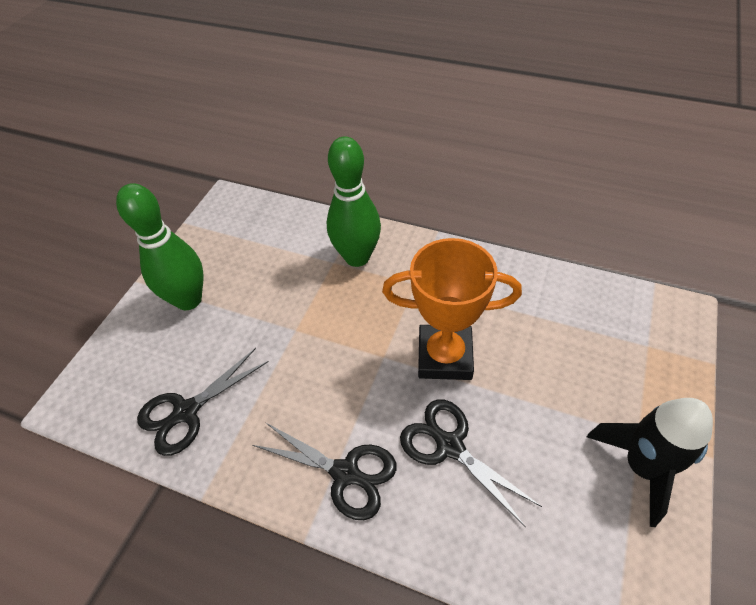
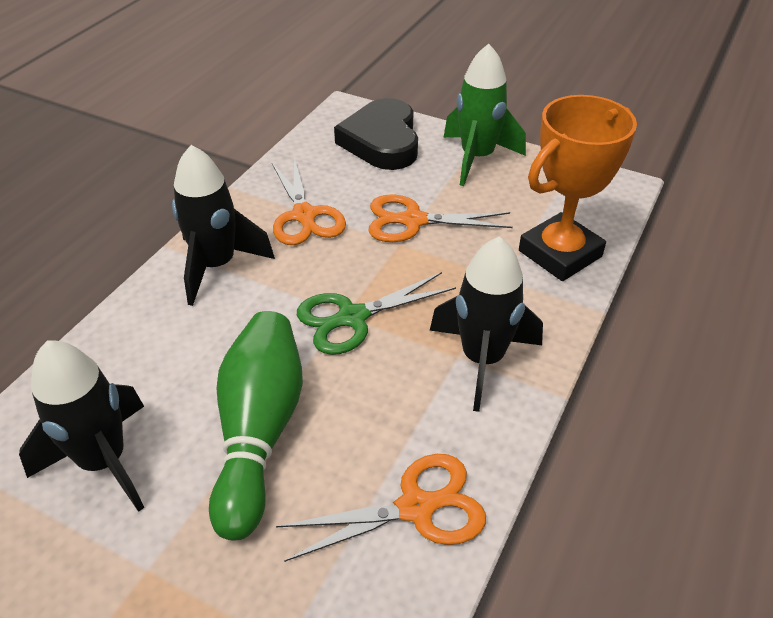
black heart: none = 0 -> [334,98,418,170] = 1
black rocket: [587,398,713,527] = 1 -> [19,340,144,512] [172,145,275,306] [430,236,543,412] = 3
black scissors: [137,348,269,456] [253,422,397,520] [400,399,542,527] = 3 -> none = 0
green bowling pin: [116,183,204,310] [327,136,381,267] = 2 -> [209,311,303,540] = 1
green rocket: none = 0 -> [443,44,526,186] = 1
green scissors: none = 0 -> [297,272,456,355] = 1
orange scissors: none = 0 -> [272,157,346,245] [276,454,486,562] [369,194,513,242] = 3

